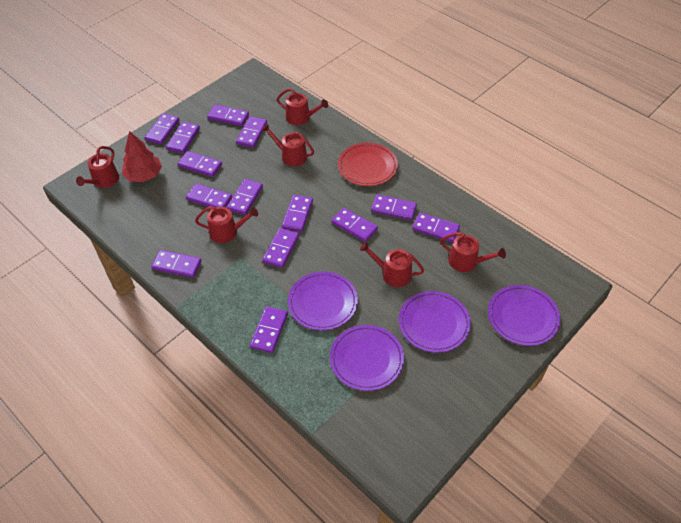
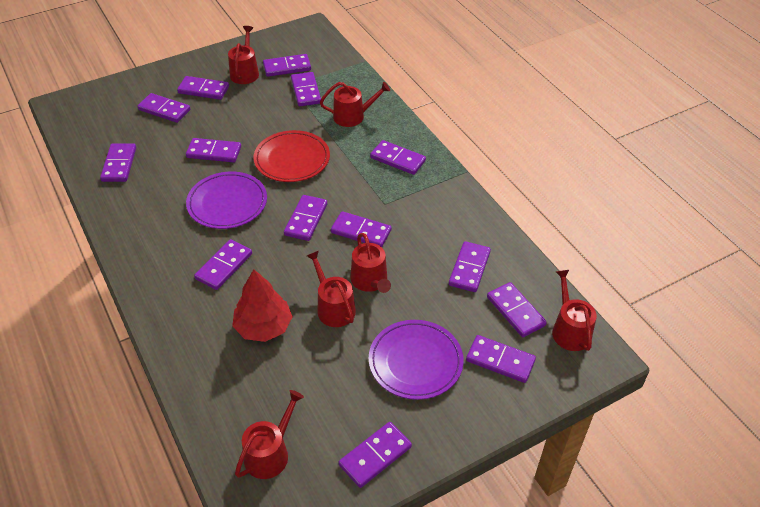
purple plate: [288,272,358,331] [330,325,404,391] [399,291,471,353] [488,285,561,346] = 4 -> [186,172,267,229] [369,320,463,400] = 2

